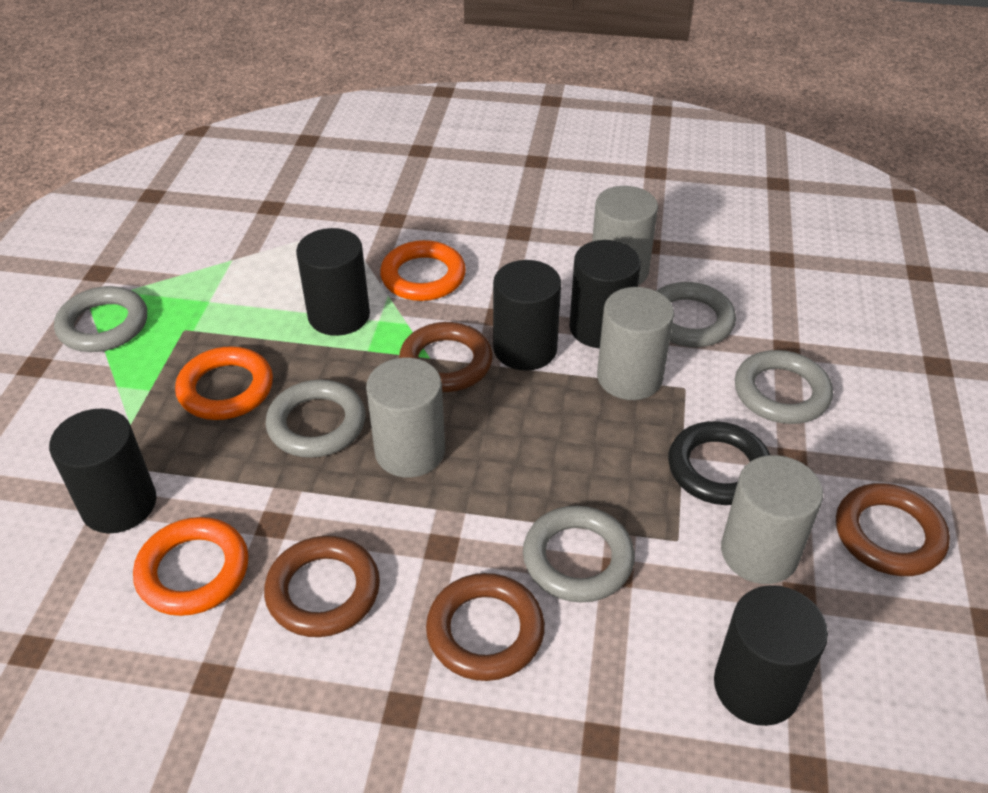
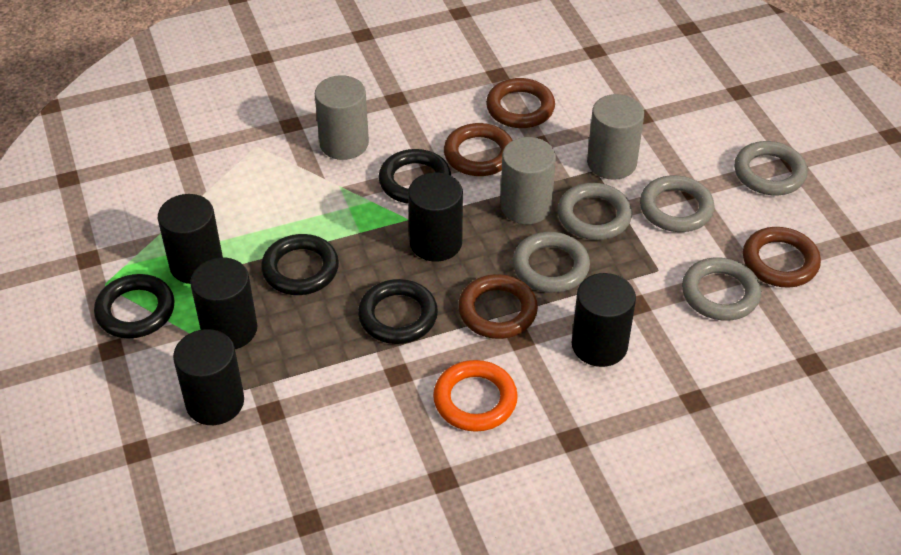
black ring: [668,421,770,505] = 1 -> [94,274,175,338] [261,234,339,295] [358,279,438,344] [379,149,451,204] = 4
grey cylinder: [366,358,445,477] [592,186,658,285] [597,287,674,400] [721,455,823,584] = 4 -> [315,75,369,160] [500,137,556,224] [587,94,644,180] = 3
orange ring: [133,517,249,616] [175,346,273,420] [380,240,466,301] = 3 -> [433,360,518,432] = 1

